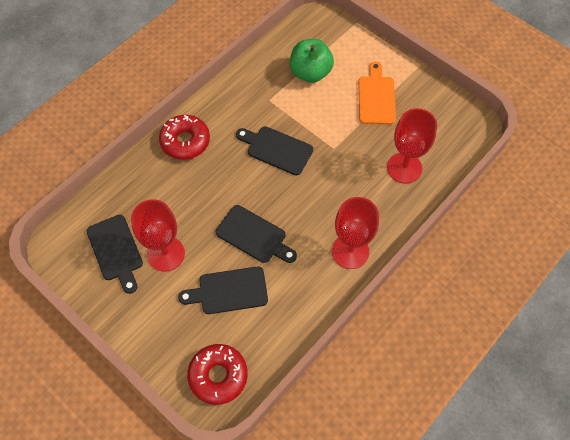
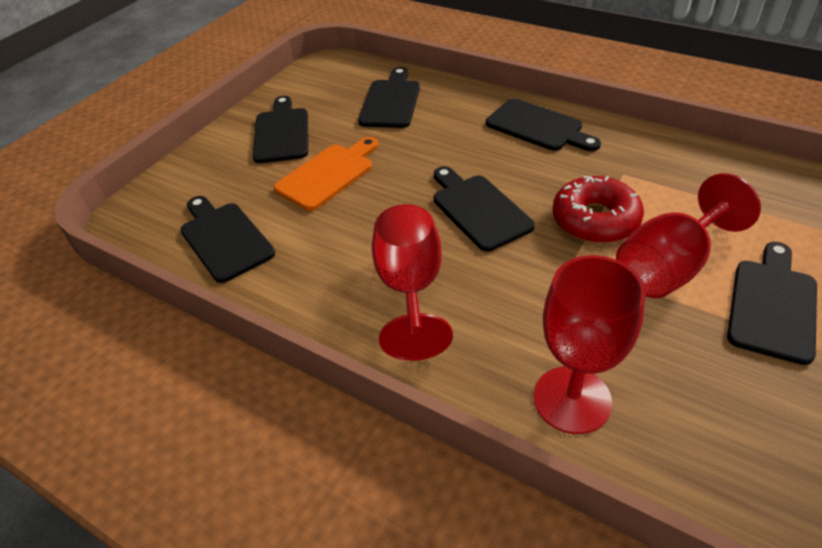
black cutting board: [86,215,143,294] [178,267,268,314] [216,205,297,263] [236,126,313,175] = 4 -> [180,196,275,283] [253,96,308,163] [358,67,420,128] [434,166,535,252] [486,99,601,151] [727,242,817,365] = 6
green apple: [290,39,334,83] = 1 -> none = 0
red donut: [159,115,210,160] [187,344,248,405] = 2 -> [553,176,644,243] = 1

